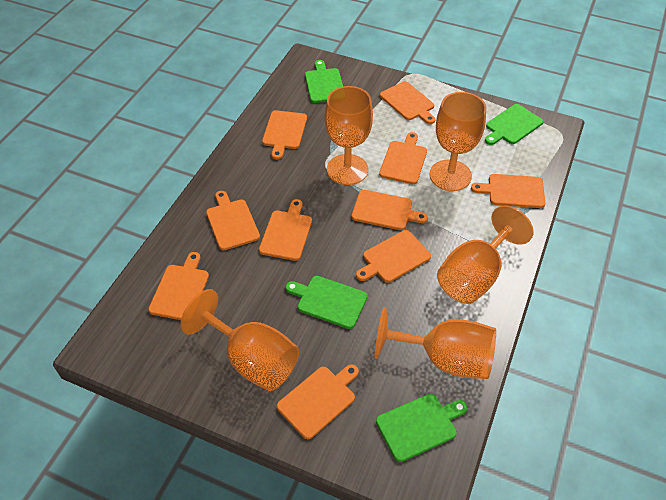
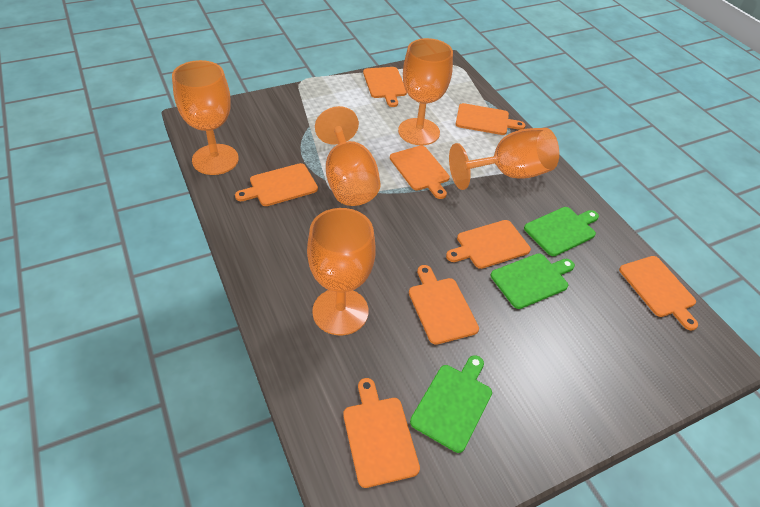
green cutting board: [285,276,368,329] [305,60,343,103] [376,394,467,462] [485,104,543,145] = 4 -> [410,355,492,453] [491,253,575,309] [524,207,599,256] = 3
orange cutting board: [148,252,209,320] [206,191,260,250] [259,199,312,261] [262,110,307,160] [277,364,359,439] [351,190,428,230] [356,230,431,283] [379,132,427,184] [380,81,436,124] [471,174,545,208] = 10 -> [235,163,318,206] [343,378,420,488] [363,67,407,107] [390,145,450,199] [409,265,479,345] [446,220,531,269] [456,103,526,135] [619,256,698,330] = 8

